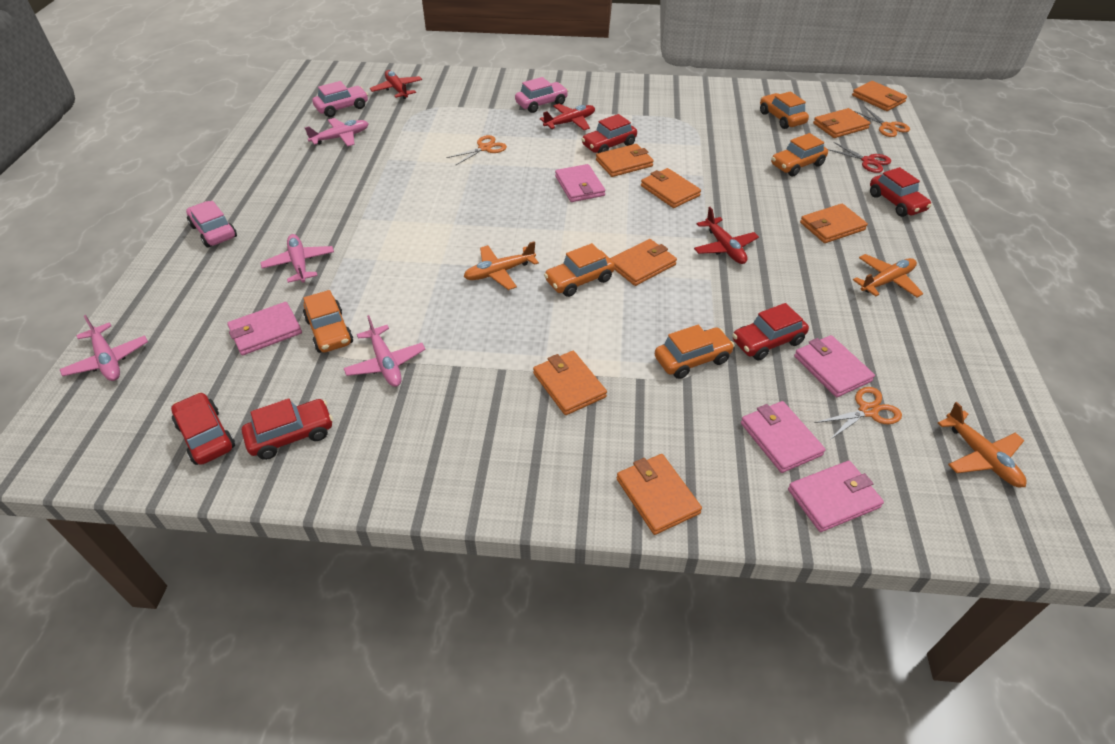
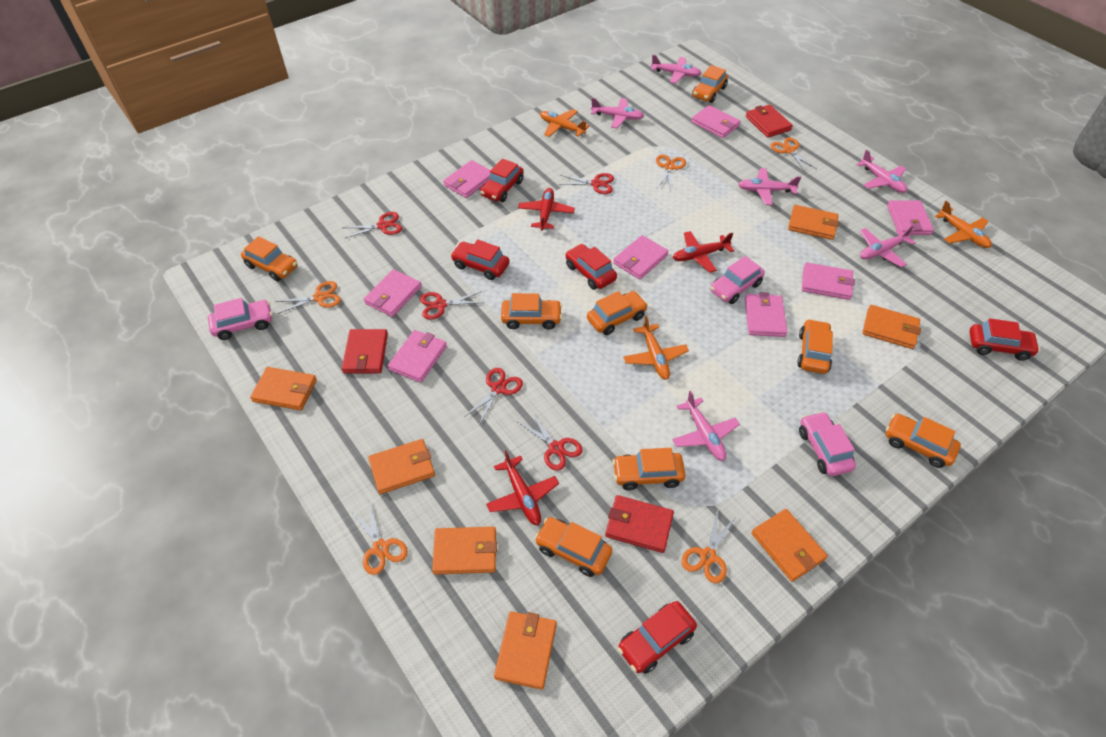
orange car: [303,290,353,353] [544,243,615,297] [655,325,735,379] [760,91,809,129] [771,133,828,176] = 5 -> [241,236,297,281] [501,293,562,330] [535,517,612,577] [587,291,648,335] [613,448,686,490] [692,65,728,103] [797,319,833,374] [886,414,961,468] = 8
orange scissors: [446,135,507,165] [815,387,902,440] [854,107,910,137] = 3 -> [275,281,341,314] [352,502,408,575] [656,154,686,190] [681,509,736,583] [771,138,817,173] = 5
orange wallet: [533,351,607,415] [596,144,654,177] [610,239,677,286] [617,454,702,535] [641,168,701,208] [800,204,868,243] [813,108,870,138] [852,81,907,111] = 8 -> [250,367,317,410] [368,439,435,494] [432,527,497,575] [494,611,557,690] [751,509,828,582] [788,205,839,240] [862,305,921,349] = 7
pink plane: [59,315,148,381] [260,234,334,283] [304,118,369,147] [344,315,425,387] = 4 -> [591,98,644,128] [651,55,701,84] [672,391,740,461] [738,168,801,205] [856,149,907,193] [860,225,916,267] = 6
pink wallet: [227,302,302,355] [555,164,605,202] [741,401,826,473] [788,461,884,532] [794,335,875,397] = 5 -> [364,269,422,317] [388,330,447,383] [443,160,491,198] [613,235,669,279] [691,105,741,138] [745,292,788,337] [802,262,855,300] [887,200,934,235] = 8
red scissors: [828,142,891,173] = 1 -> [343,212,402,239] [420,291,484,319] [464,368,523,425] [518,411,583,471] [559,173,614,194] = 5
red wallet: none = 0 -> [342,329,388,373] [605,495,674,553] [746,105,793,138] = 3

